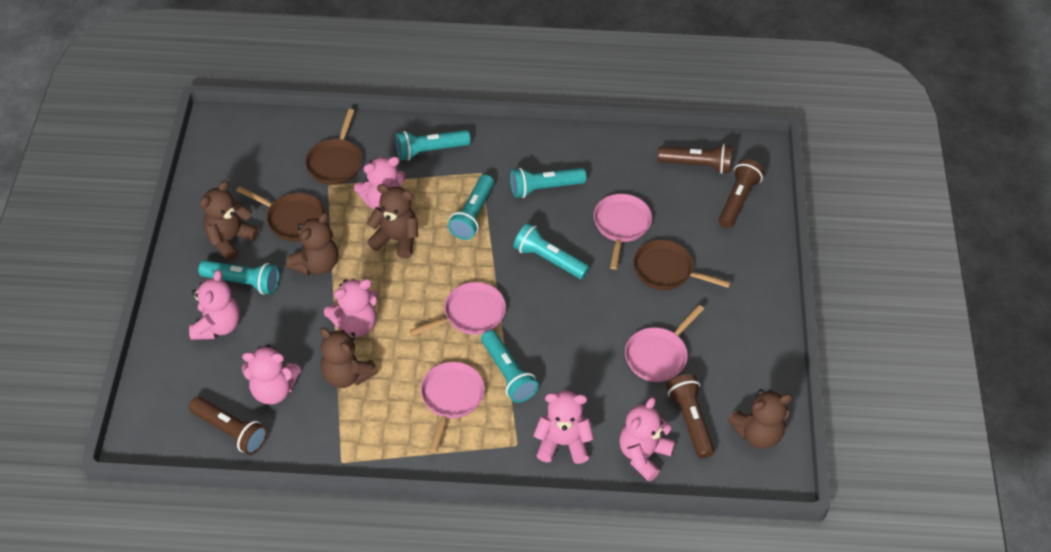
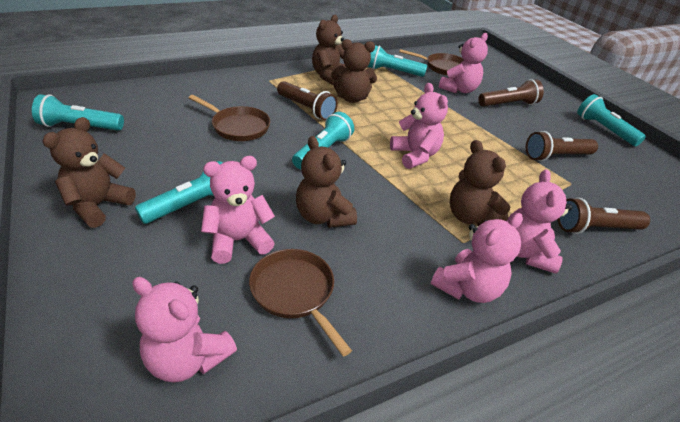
pink pan: [409,282,506,336] [421,362,485,452] [594,194,652,270] [625,305,704,382] = 4 -> none = 0
turquoise flashlight: [198,260,279,294] [396,130,471,161] [448,175,494,240] [481,330,539,403] [510,168,586,198] [513,223,589,279] = 6 -> [32,94,124,131] [135,161,222,224] [292,112,354,169] [368,45,427,77] [577,94,646,146] = 5

